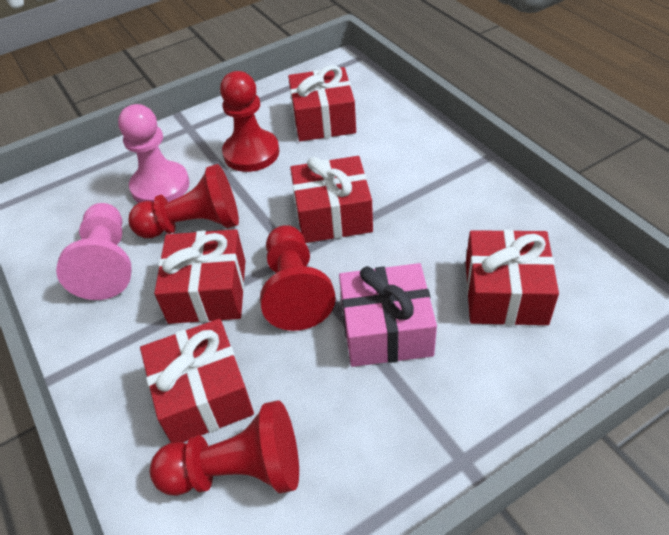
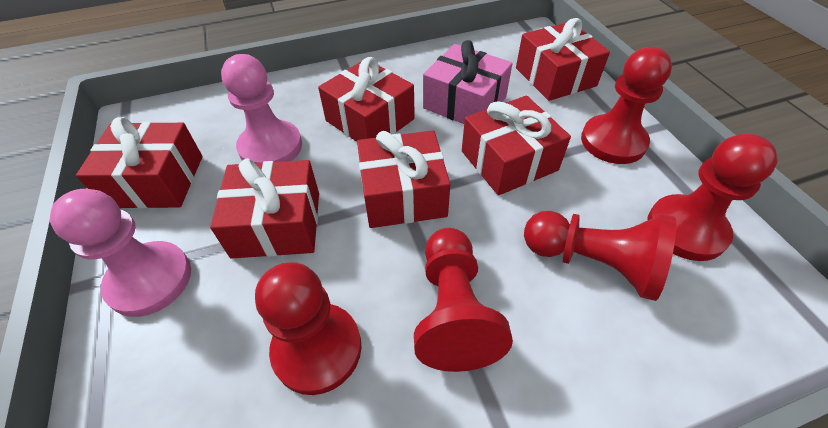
red gift: [140,319,254,443] [154,229,245,324] [288,65,356,141] [290,156,373,243] [466,230,559,325] = 5 -> [76,117,203,208] [210,158,319,259] [318,57,415,142] [357,130,450,228] [462,95,571,195] [516,18,610,101] = 6
red pawn: [128,164,239,238] [150,400,299,496] [220,71,279,172] [260,225,336,331] = 4 -> [255,262,362,395] [414,228,513,372] [524,211,676,301] [581,47,672,164] [647,133,778,261] = 5

